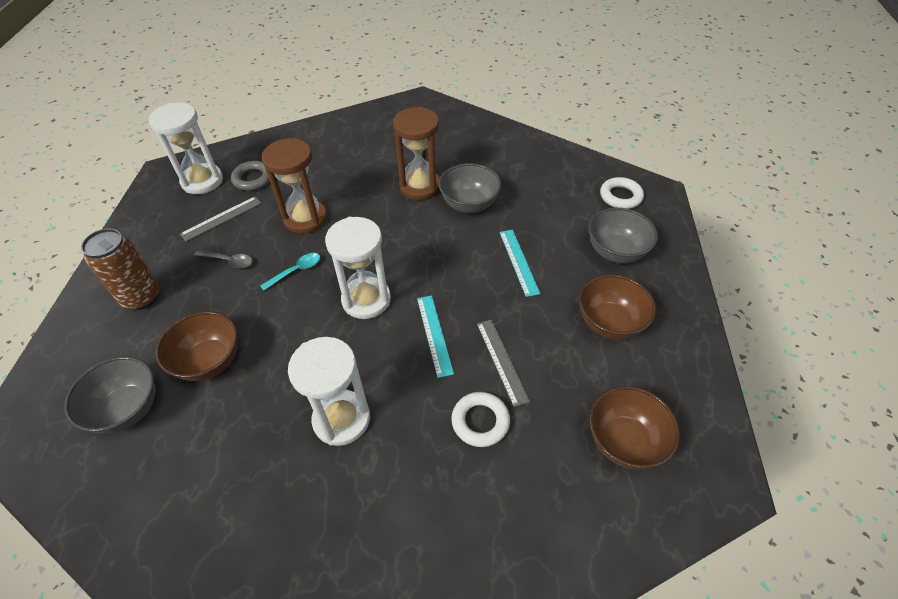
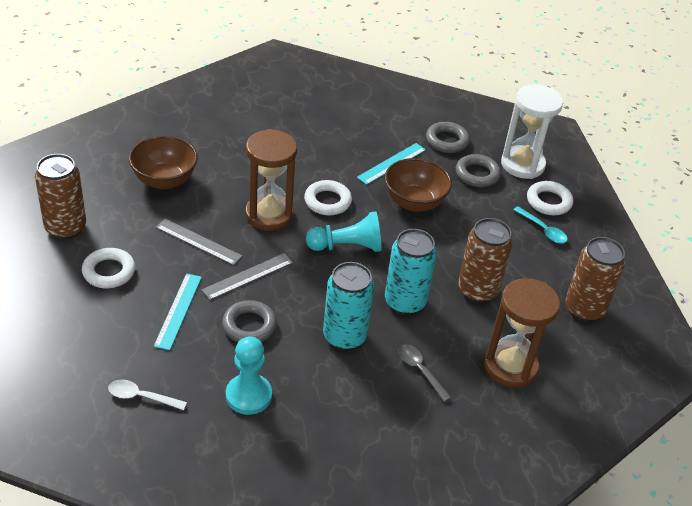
brown bowl: [156,311,238,381] [579,274,656,340] [589,386,680,469] = 3 -> [129,136,198,189] [385,158,452,212] = 2
brown can: [81,228,160,310] = 1 -> [35,154,86,240] [458,218,512,303] [565,237,625,322] = 3
grey bowl: [65,356,156,434] [439,163,501,213] [588,208,658,263] = 3 -> none = 0
grey ring: [231,161,270,191] = 1 -> [222,300,277,342] [426,122,470,153] [456,154,501,187] = 3
turquoise can: none = 0 -> [323,262,374,351] [385,229,437,315] = 2
turquoise pawn: none = 0 -> [226,336,272,415] [306,211,382,252] = 2
white hourglass: [149,103,223,194] [288,337,370,446] [325,217,391,319] = 3 -> [501,84,563,179] = 1
white ring: [451,392,510,447] [600,177,644,209] = 2 -> [82,248,135,288] [304,180,352,216] [527,181,573,215] = 3
white spoon: none = 0 -> [108,380,187,410] = 1

